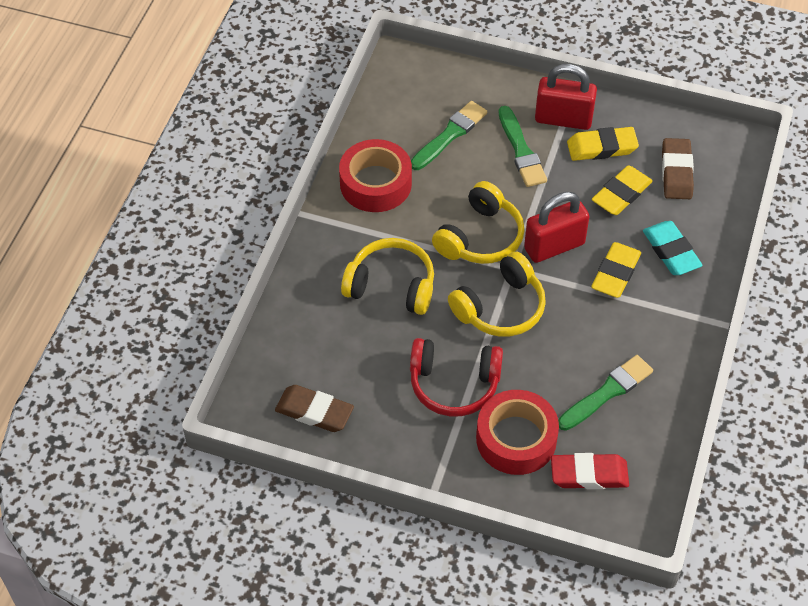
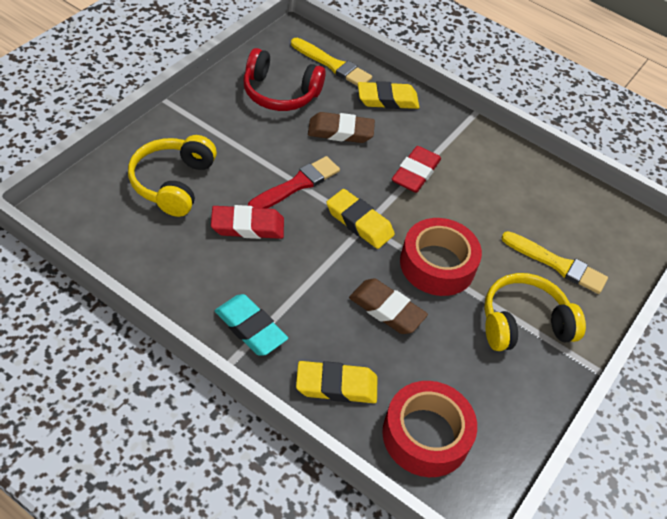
green brush: [411,101,487,170] [499,106,547,187] [558,355,653,431] = 3 -> none = 0
red brush: none = 0 -> [248,156,340,208] = 1
red eraser: [551,453,629,489] = 1 -> [211,205,284,239] [392,146,441,193] = 2
red padlock: [524,192,590,263] [535,64,597,130] = 2 -> none = 0
yellow brush: none = 0 -> [291,38,372,86] [502,231,608,294] = 2
yellow headphones: [341,238,434,315] [432,181,525,264] [448,251,546,337] = 3 -> [128,135,217,217] [484,273,586,351] = 2

